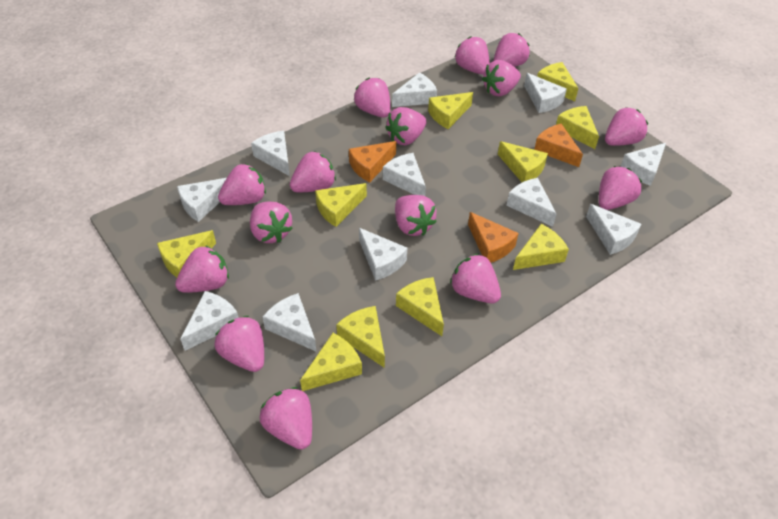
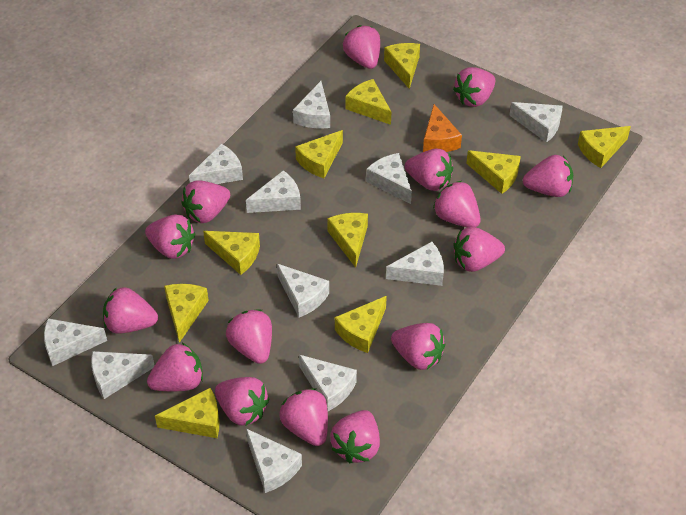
orange cheese: [349,141,396,182] [468,212,519,263] [534,123,583,167] = 3 -> [423,104,462,152] = 1

